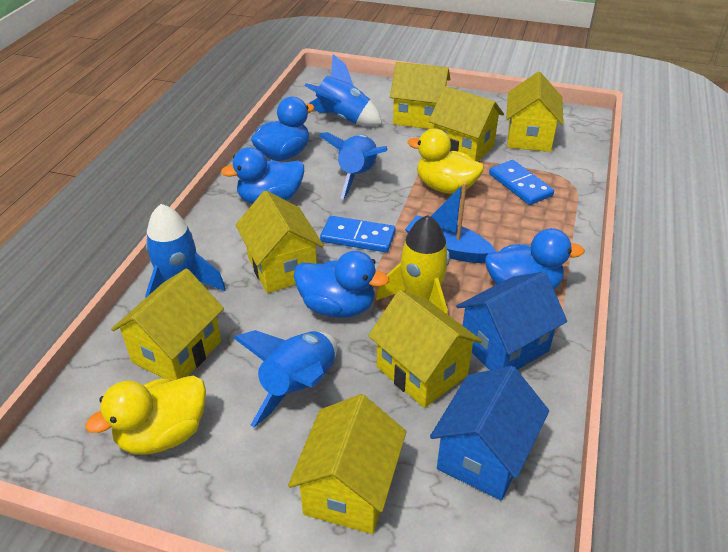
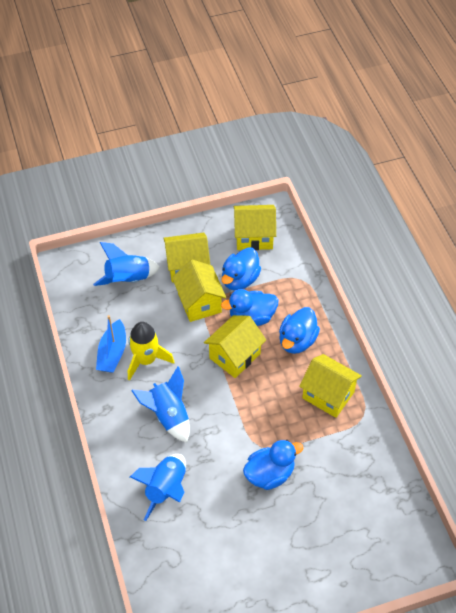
blue domino: [320,216,396,252] [489,160,554,205] = 2 -> none = 0
blue house: [430,366,549,501] [456,271,567,370] = 2 -> none = 0
blue rocket: [145,204,226,298] [234,330,337,427] [304,54,382,126] [319,132,387,199] = 4 -> [93,242,160,286] [130,454,186,521] [131,366,190,443] = 3
yellow duck: [85,375,206,455] [408,129,484,194] = 2 -> none = 0
yellow house: [111,269,224,381] [236,191,324,293] [288,394,406,534] [368,290,482,408] [390,62,450,129] [429,86,504,162] [506,72,564,152] = 7 -> [163,233,210,282] [172,259,226,322] [204,315,266,378] [234,205,276,250] [299,354,362,418] = 5

